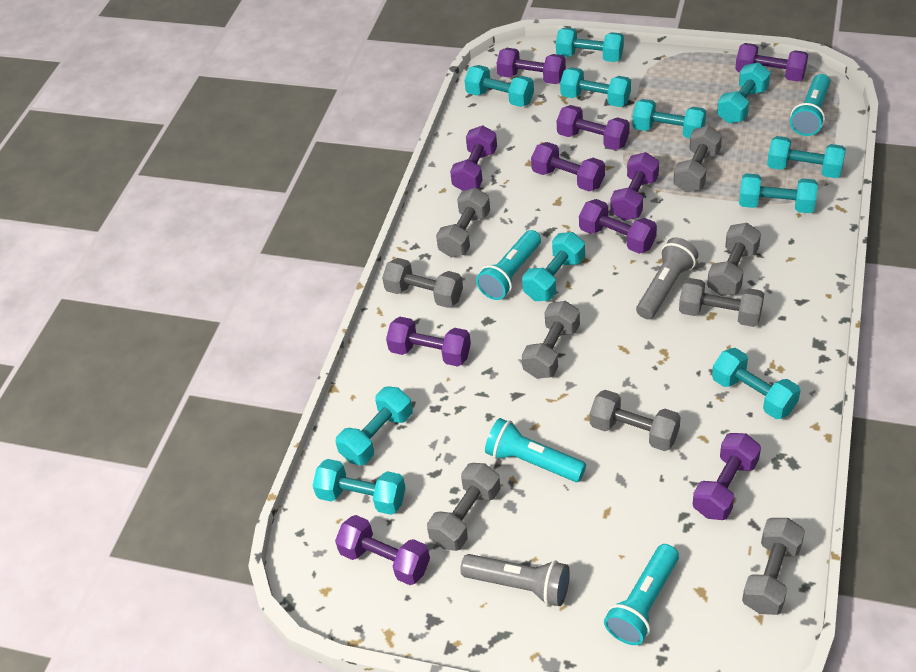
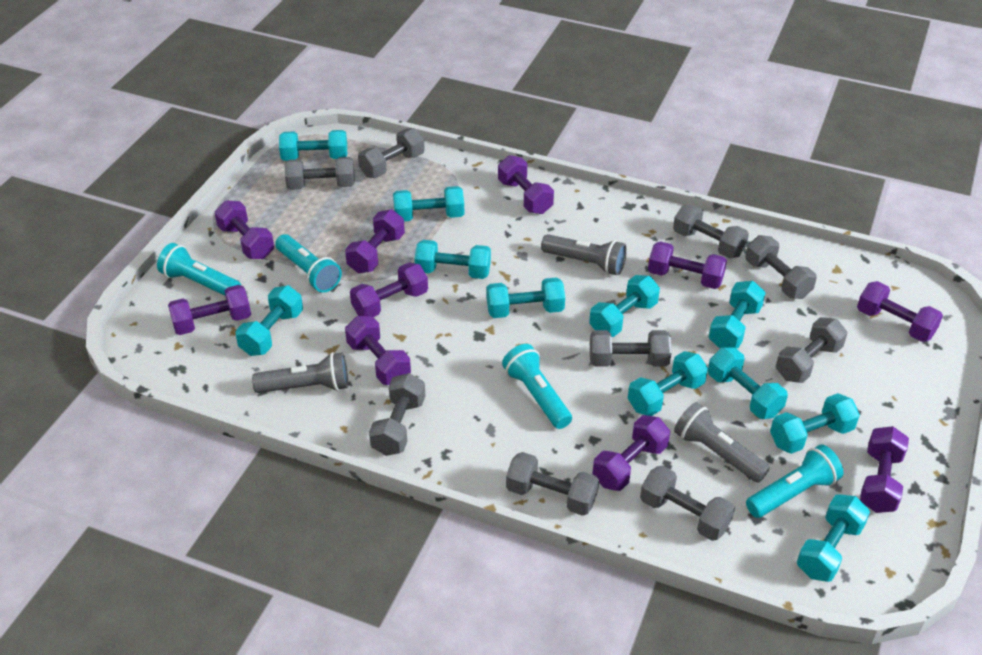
grey flashlight: [460,554,570,606] [636,237,698,319] = 2 -> [252,352,348,393] [541,234,627,275] [674,402,770,483] = 3

